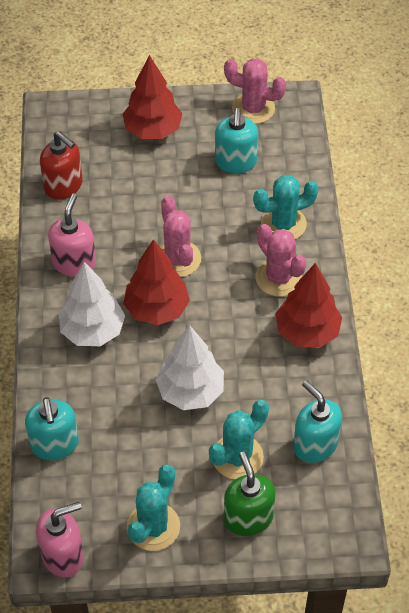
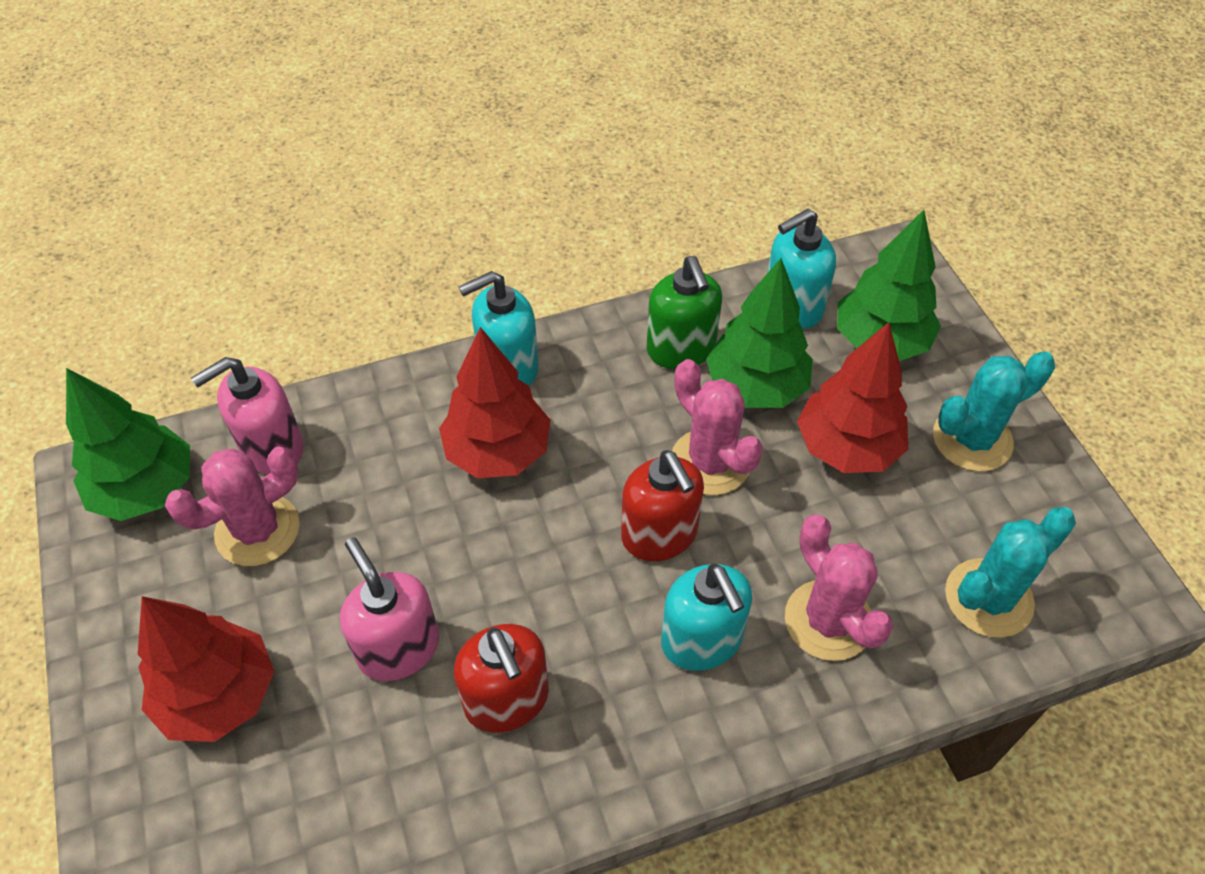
green tree: none = 0 -> [66,368,190,521] [706,258,813,408] [837,210,941,361] = 3
red soap dispenser: [40,131,83,200] = 1 -> [454,624,549,733] [621,450,704,561] = 2
turquoise cactus: [127,465,180,551] [209,400,269,479] [253,175,319,239] = 3 -> [933,351,1055,471] [945,507,1076,638] = 2
white tree: [59,262,125,346] [156,325,224,410] = 2 -> none = 0

